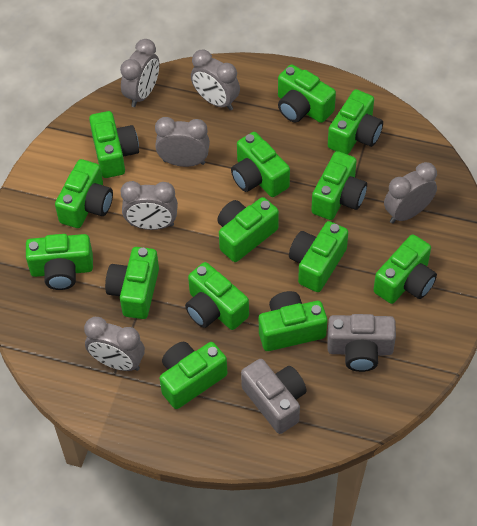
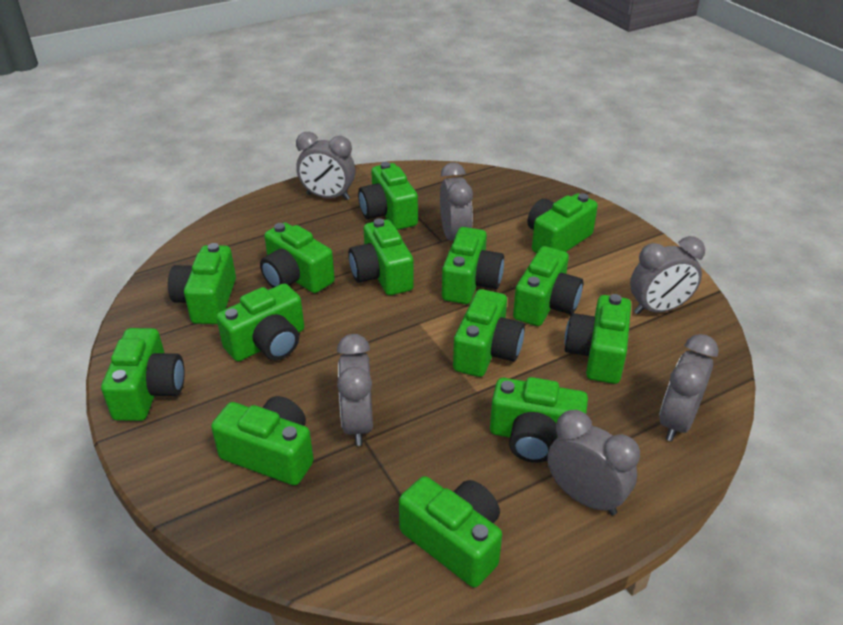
grey camera: [241,359,307,434] [327,314,396,372] = 2 -> none = 0

